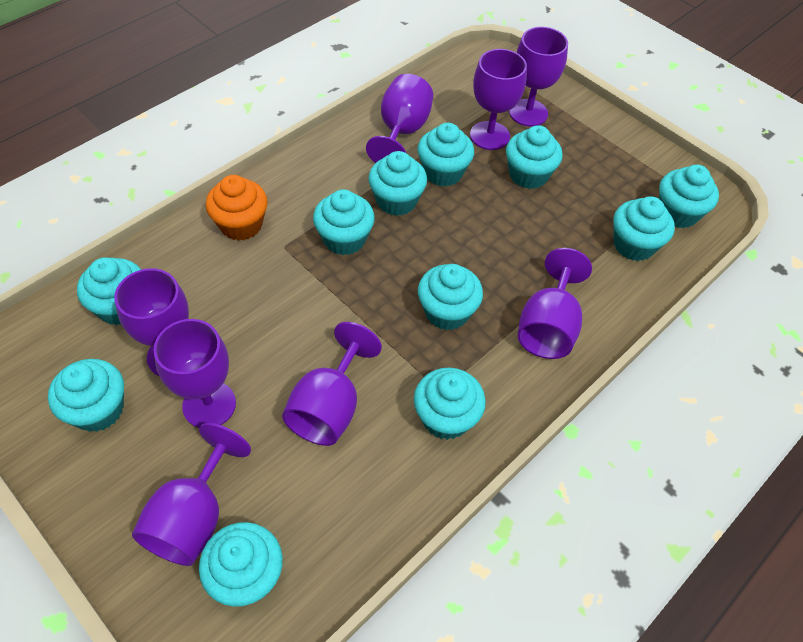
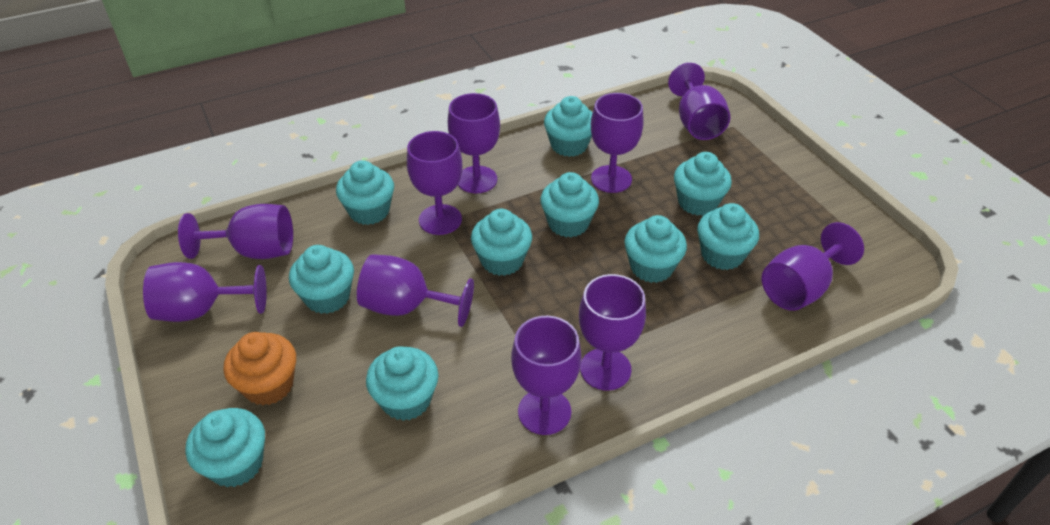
purple goblet: [114,268,189,376] [132,423,251,566] [153,319,236,428] [282,322,382,446] [366,74,433,163] [470,49,527,150] [509,27,568,126] [518,248,592,359] = 8 -> [143,262,267,322] [178,204,293,259] [357,254,474,327] [407,131,463,235] [448,93,500,193] [511,316,582,435] [579,274,646,391] [591,93,644,193] [668,63,730,140] [762,222,864,311] = 10
turquoise cupcake: [48,359,124,432] [77,257,141,325] [199,522,283,607] [313,189,375,255] [368,151,427,216] [414,368,486,440] [418,123,474,187] [418,264,483,330] [506,125,563,189] [614,196,675,261] [659,165,719,228] = 11 -> [185,408,265,487] [289,245,354,314] [336,160,394,225] [366,346,439,421] [471,209,532,276] [540,172,599,237] [544,96,592,157] [624,215,687,283] [674,152,732,216] [697,203,759,270] = 10

